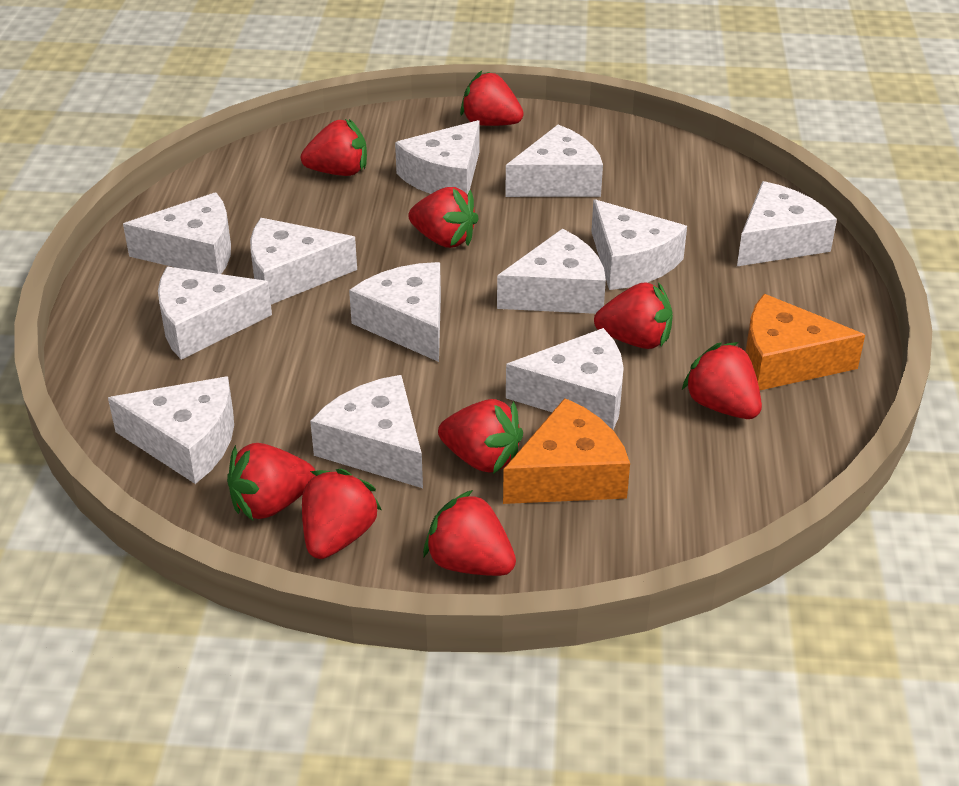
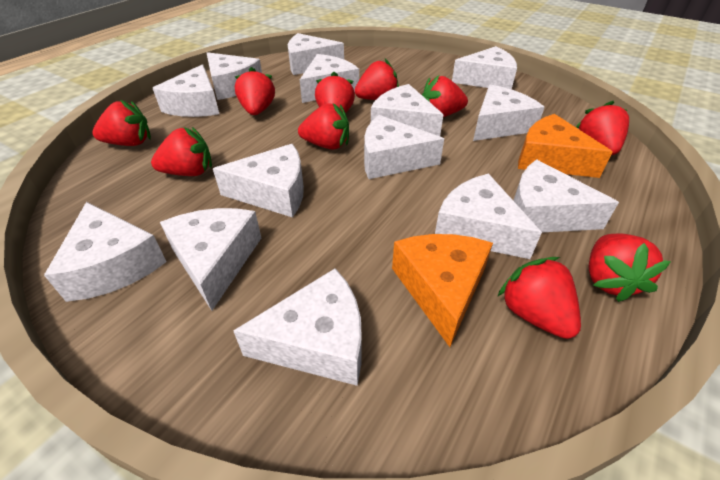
red strawberry: [227,443,316,521] [301,119,367,176] [302,468,382,559] [408,187,479,248] [423,490,516,576] [438,399,523,474] [460,71,524,126] [594,282,673,349] [682,342,762,419] = 9 -> [92,100,151,146] [151,127,212,176] [235,67,275,115] [298,103,349,149] [315,72,355,113] [355,59,399,100] [422,75,468,117] [497,257,581,339] [576,101,629,155] [588,234,671,302] = 10
white cheese: [108,376,234,484] [123,192,231,274] [158,267,272,360] [250,218,357,305] [310,375,423,488] [349,262,441,362] [395,120,480,195] [497,229,606,314] [505,125,603,197] [506,328,624,430] [591,199,687,290] [737,181,837,266] = 12 -> [44,202,166,302] [153,64,219,117] [160,208,261,311] [207,52,262,100] [213,144,304,218] [233,268,362,386] [288,33,344,75] [300,54,359,103] [364,115,444,179] [371,84,444,136] [435,174,542,259] [452,46,517,90] [473,85,545,141] [513,160,619,232] = 14

